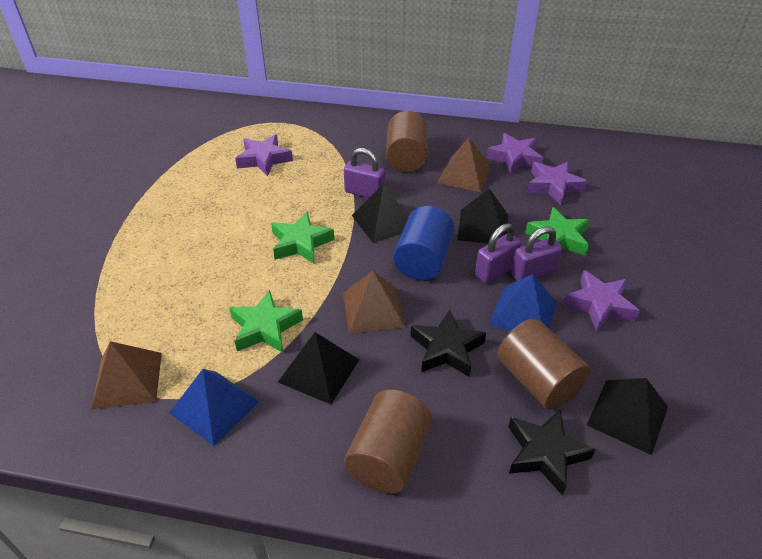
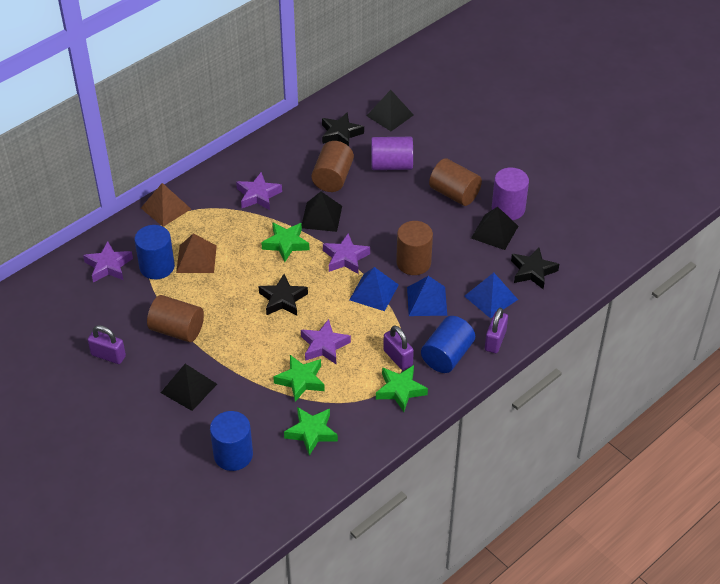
black star: [411,310,486,377] [508,410,596,495] = 2 -> [259,274,308,316] [322,112,364,146] [511,247,559,290] = 3
blue cylinder: [393,206,455,281] = 1 -> [134,225,175,279] [210,411,253,471] [421,316,475,373] = 3
blue pyramid: [169,369,260,446] [490,274,557,331] = 2 -> [349,267,399,311] [407,276,447,316] [464,273,518,318] = 3
brown cylinder: [344,389,432,494] [386,111,428,172] [498,319,591,410] = 3 -> [147,295,204,342] [311,141,354,192] [396,221,433,275] [429,158,482,206] = 4
brown pyramid: [91,341,162,409] [343,271,405,334] [438,138,491,192] = 3 -> [141,183,191,227] [176,234,217,273] = 2
green star: [229,290,303,353] [271,212,334,263] [525,207,589,256] = 3 -> [261,222,310,262] [273,355,325,402] [284,407,338,456] [376,365,428,412] = 4
purple cylinder: none = 0 -> [371,137,413,170] [492,168,529,220] = 2

